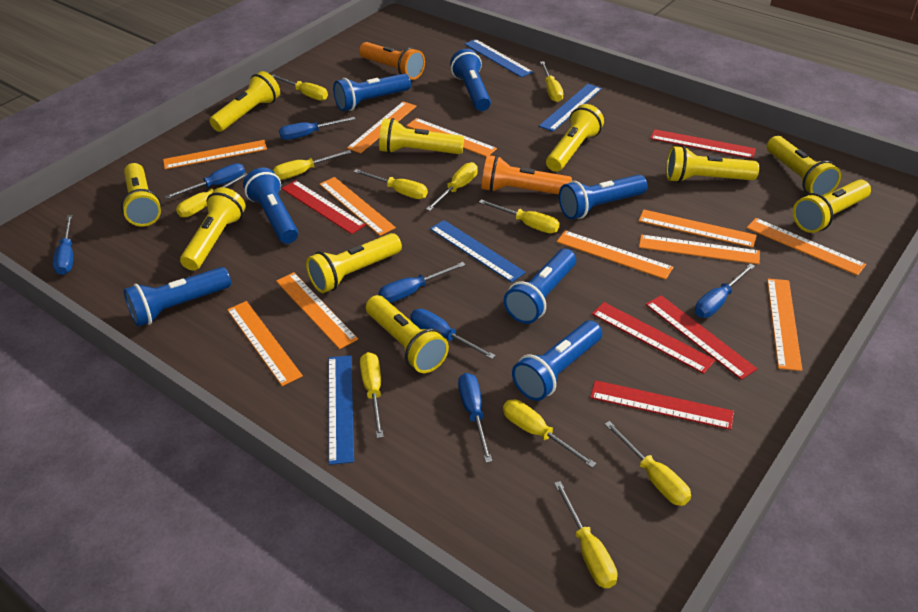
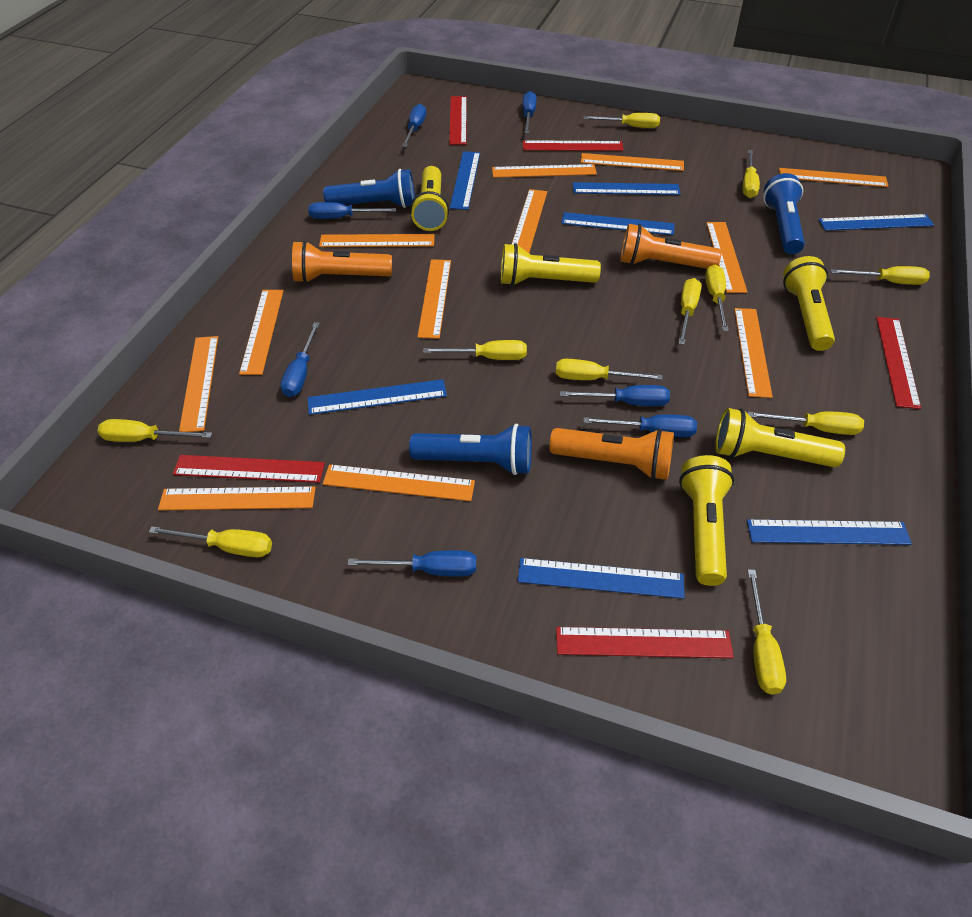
blue flashlight: [124,267,231,327] [243,168,298,244] [333,73,411,111] [450,49,491,111] [504,249,576,324] [512,321,602,401] [559,175,647,219] = 7 -> [323,169,415,208] [409,424,532,475] [763,173,805,254] = 3
blue ruler: [329,355,354,465] [430,220,526,283] [464,39,533,78] [539,84,602,132] = 4 -> [307,379,447,415] [450,151,480,210] [518,558,685,599] [561,212,675,235] [573,182,681,195] [747,519,912,545] [819,214,934,231] = 7
orange flashlight: [359,42,425,80] [482,155,572,195] = 2 -> [292,241,392,283] [549,428,674,480] [621,224,722,269] = 3
orange ruler: [163,140,267,169] [227,301,303,386] [276,272,358,349] [319,177,396,236] [347,101,416,153] [406,118,497,157] [557,230,673,280] [639,209,757,248] [639,235,760,264] [747,218,866,276] [767,279,802,371] = 11 -> [158,486,316,510] [179,336,218,432] [239,290,283,375] [319,234,435,247] [323,464,475,501] [417,259,451,339] [492,164,597,178] [511,189,547,253] [581,153,684,171] [706,222,747,293] [734,308,773,398] [779,168,889,187] = 12
yellow flashlight: [121,163,162,227] [180,187,246,271] [209,71,280,132] [306,233,402,293] [366,295,449,373] [379,118,464,154] [546,104,604,172] [666,146,759,183] [767,136,841,196] [793,180,871,233] = 10 -> [410,166,449,231] [501,243,601,286] [679,455,734,586] [715,408,845,467] [783,256,835,351] = 5

